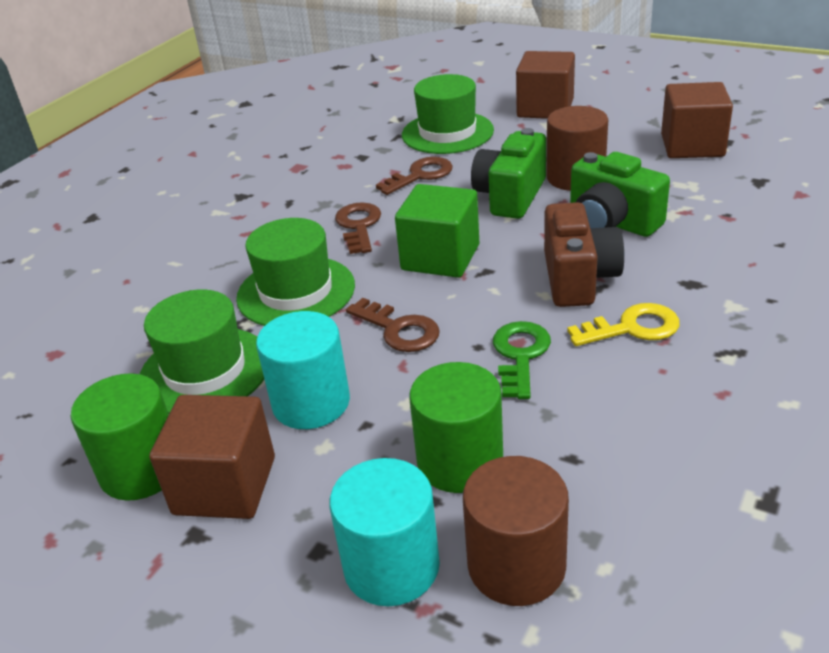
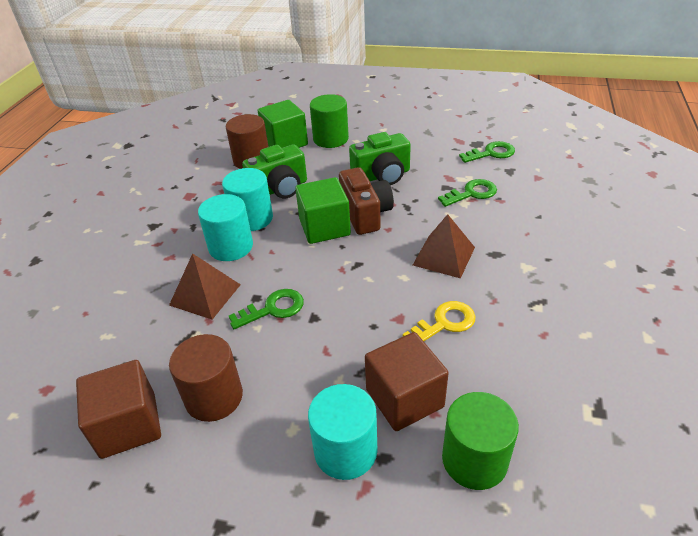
brown cube: [149,395,275,519] [516,51,575,119] [661,82,733,158] = 3 -> [76,360,161,459] [365,332,449,431] = 2
brown key: [335,202,381,254] [346,298,440,352] [376,157,453,195] = 3 -> none = 0
brown pyramid: none = 0 -> [169,253,241,320] [413,214,475,279] = 2
green cube: [395,184,479,278] = 1 -> [258,100,308,148] [295,177,351,244] = 2
green hat: [140,290,264,414] [236,218,355,326] [402,74,494,154] = 3 -> none = 0
green key: [493,321,551,399] = 1 -> [229,289,304,329] [438,179,497,207] [459,141,515,163] = 3
turquoise cylinder: [256,311,350,429] [329,458,440,606] = 2 -> [198,194,253,261] [222,168,273,231] [308,384,377,480] = 3

